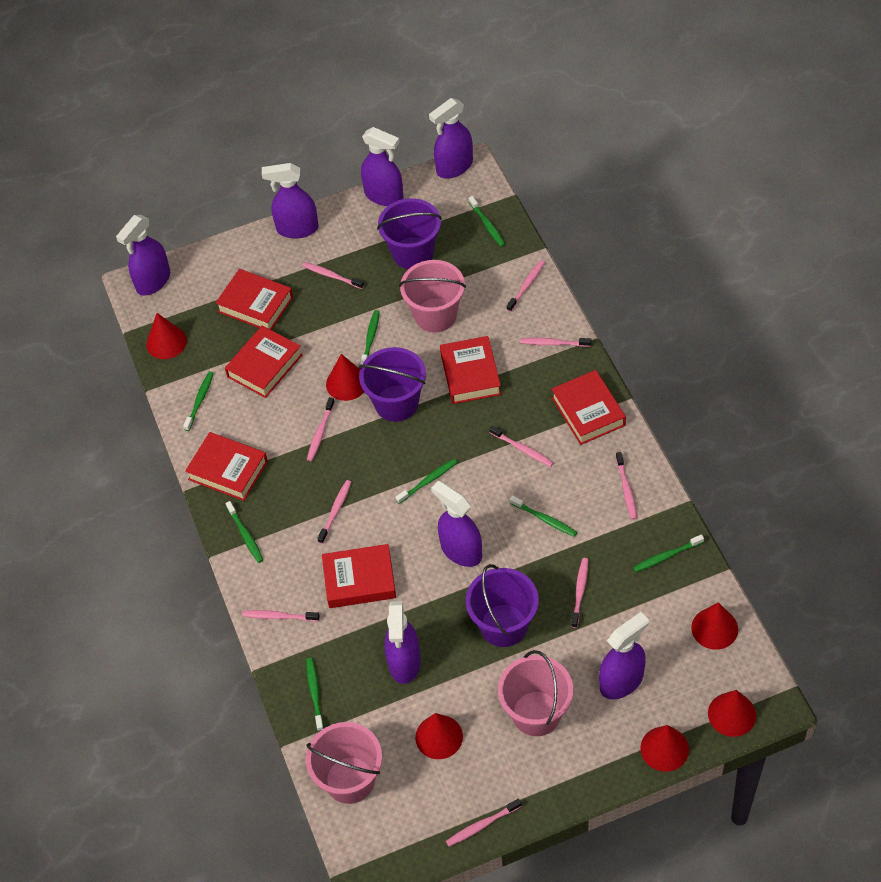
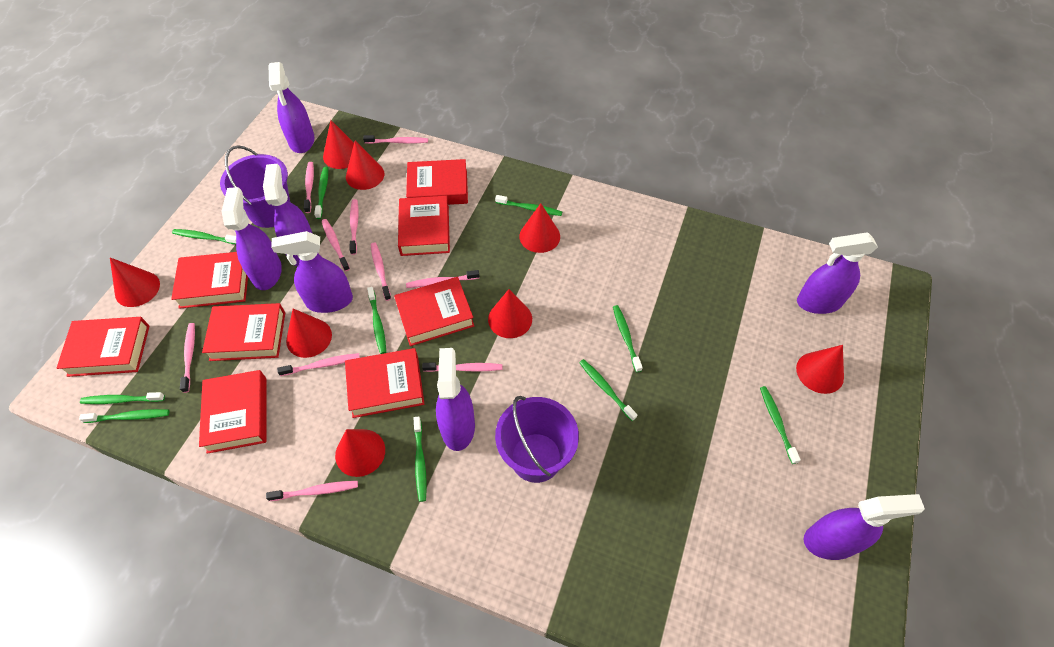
green toothbrush: [183,371,214,431] [226,501,263,563] [306,658,324,731] [360,310,380,365] [396,459,458,504] [469,196,505,247] [510,496,577,537] [633,534,704,572] = 8 -> [79,409,169,423] [80,392,165,404] [172,229,236,244] [314,167,328,219] [367,287,386,354] [414,416,427,502] [495,195,562,216] [579,359,637,421] [613,305,643,372] [760,386,801,464] = 10
pink bucket: [306,722,382,804] [399,260,466,333] [498,650,573,736] = 3 -> none = 0
purple bucket: [359,347,426,422] [377,198,442,269] [466,564,539,647] = 3 -> [220,145,290,228] [495,396,579,483] = 2
red book: [185,432,268,501] [216,269,293,330] [225,325,303,398] [322,544,396,608] [440,336,501,404] [551,370,626,445] = 6 -> [56,317,150,377] [171,252,248,309] [199,370,267,454] [202,303,285,361] [345,348,424,418] [394,277,474,346] [398,196,450,256] [406,159,468,205] = 8
red cone: [146,313,187,359] [326,354,364,401] [415,713,463,759] [641,725,689,772] [691,602,738,650] [708,690,756,737] = 6 -> [110,258,160,307] [286,309,332,358] [323,120,354,169] [335,429,385,477] [346,141,384,190] [488,289,532,338] [519,203,560,253] [796,345,844,394] = 8

